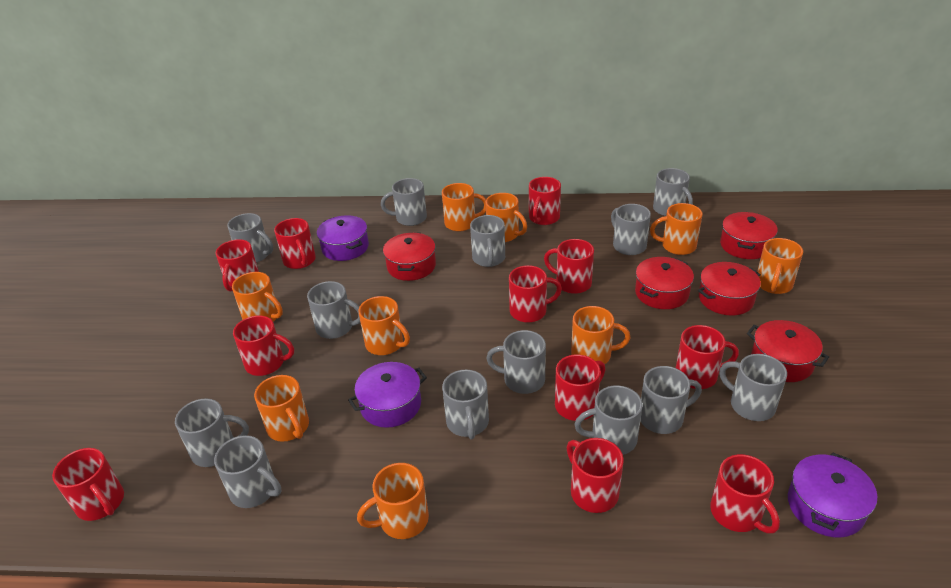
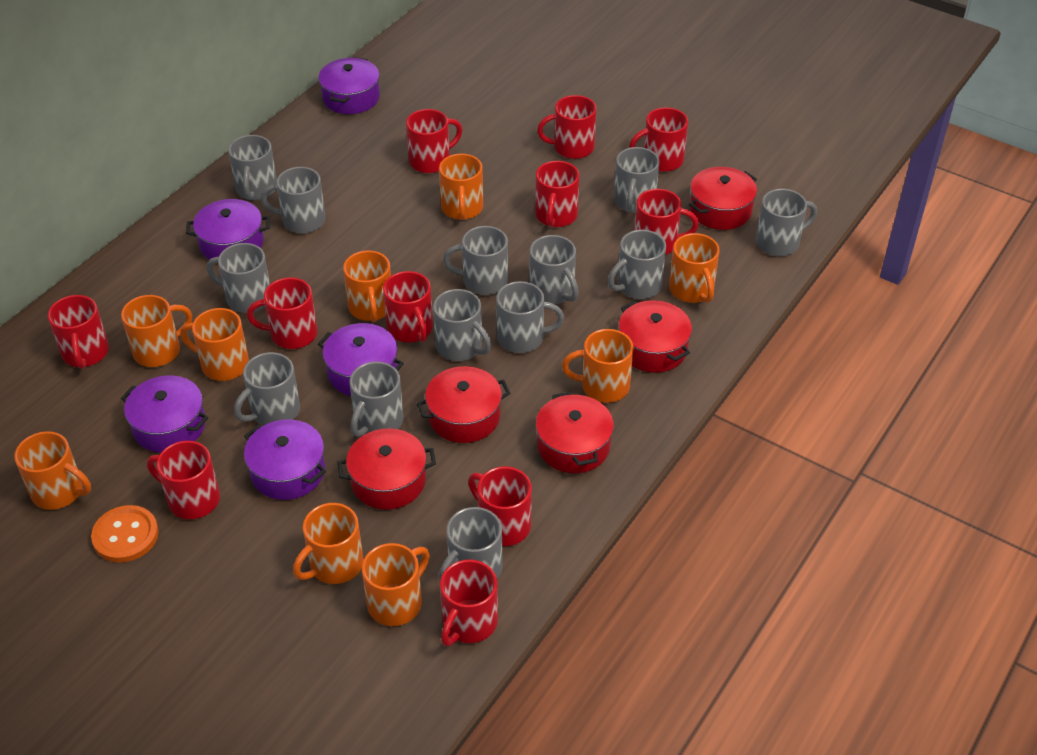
orange button: none = 0 -> [91,505,159,563] = 1
purple pot: [317,215,369,261] [348,362,427,428] [788,452,877,537] = 3 -> [121,375,208,453] [186,199,270,260] [244,420,326,500] [318,323,404,396] [319,57,380,114] = 5

